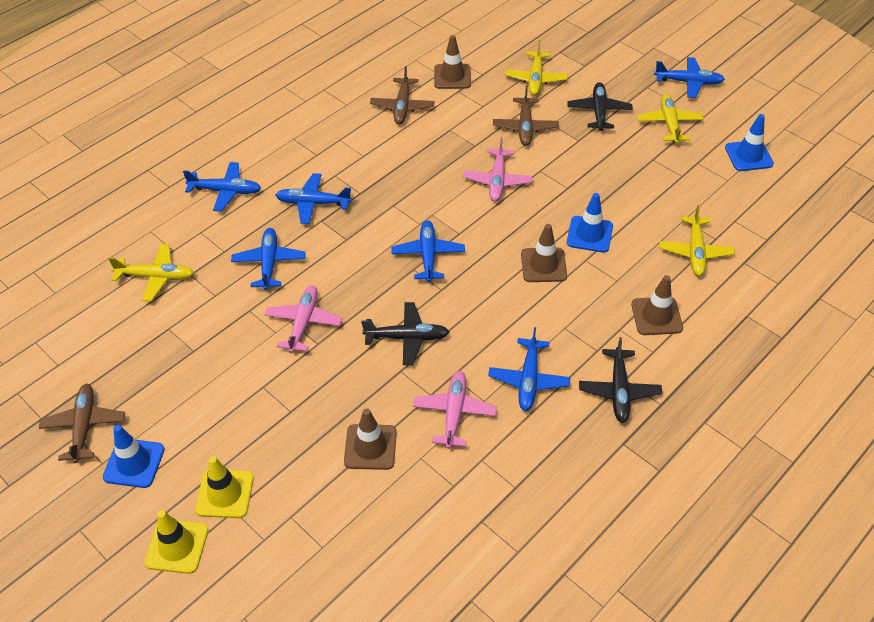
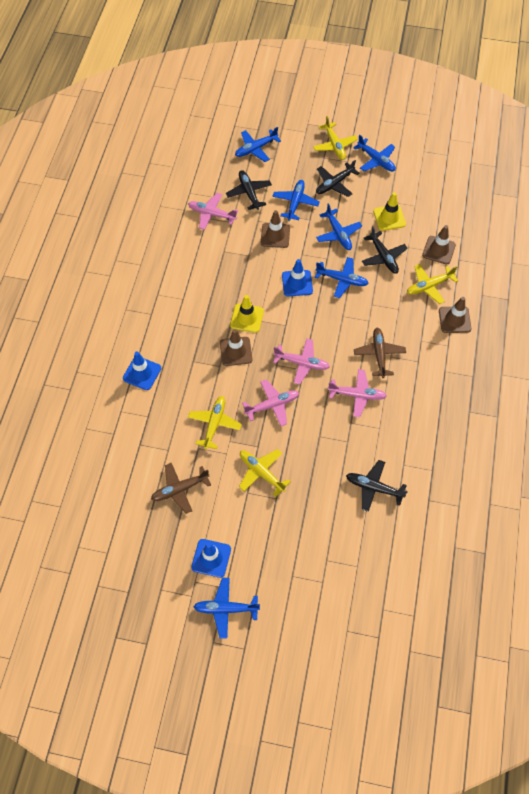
black plane: [361,302,449,365] [567,82,633,131] [579,337,662,423] = 3 -> [226,170,272,210] [316,160,360,197] [346,460,408,512] [362,226,408,274] = 4
brown plane: [39,384,125,463] [370,66,435,124] [493,86,559,146] = 3 -> [151,463,211,514] [354,328,406,378] = 2
pink plane: [265,285,342,353] [413,371,497,449] [463,137,532,202] = 3 -> [188,193,238,230] [242,380,299,426] [273,338,330,384] [328,369,387,417] = 4

